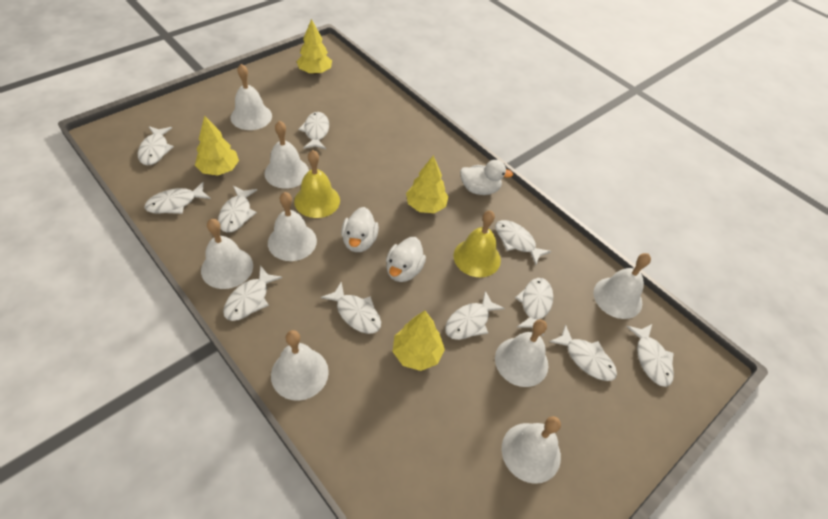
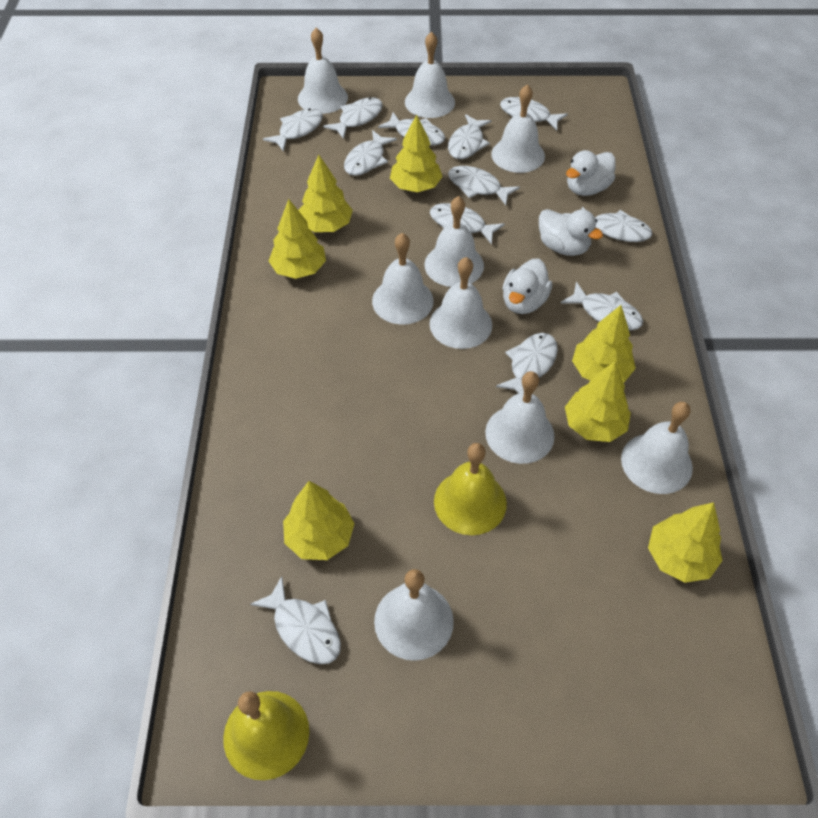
white bell: [201,219,253,289] [230,64,272,130] [264,121,309,189] [268,192,317,261] [271,330,329,401] [495,319,548,387] [502,416,561,484] [593,253,651,319] = 8 -> [298,28,348,114] [372,233,434,325] [374,569,454,661] [405,31,455,118] [424,196,484,287] [429,257,492,349] [485,371,555,464] [491,84,545,173] [621,402,693,494] = 9
white fish: [138,126,174,165] [145,182,211,214] [218,186,257,233] [223,265,283,321] [298,112,329,149] [321,282,381,334] [445,291,505,340] [495,220,551,265] [515,278,553,336] [549,324,617,381] [626,324,674,387] = 11 -> [250,576,341,664] [263,108,323,152] [323,97,383,139] [344,130,397,176] [378,112,445,146] [430,203,505,245] [448,114,492,159] [448,166,520,205] [496,333,558,393] [500,97,568,130] [561,282,643,331] [582,207,652,242] = 12
yellow tree: [195,115,239,176] [296,19,332,74] [393,311,445,371] [406,155,449,213] = 4 -> [269,199,326,279] [283,481,355,560] [298,155,353,232] [390,115,443,192] [565,361,631,442] [572,305,636,382] [648,502,723,583] = 7

